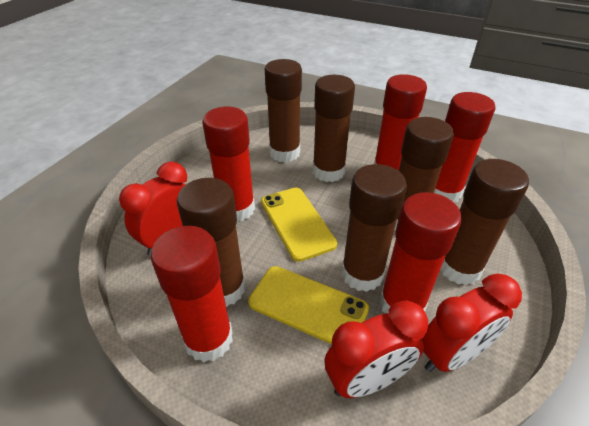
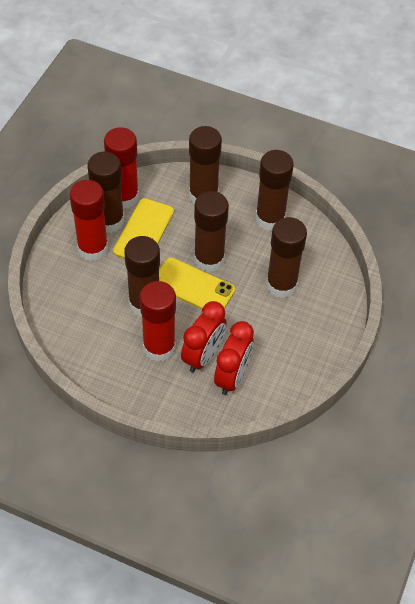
red clock: [119,162,187,256] [324,301,428,398] [422,273,522,372] = 3 -> [181,301,226,373] [214,321,254,395] = 2
red glue stick: [151,226,233,362] [202,107,255,222] [374,74,427,171] [379,192,462,313] [434,92,496,202] = 5 -> [69,180,108,261] [104,127,139,209] [140,281,176,362] = 3

